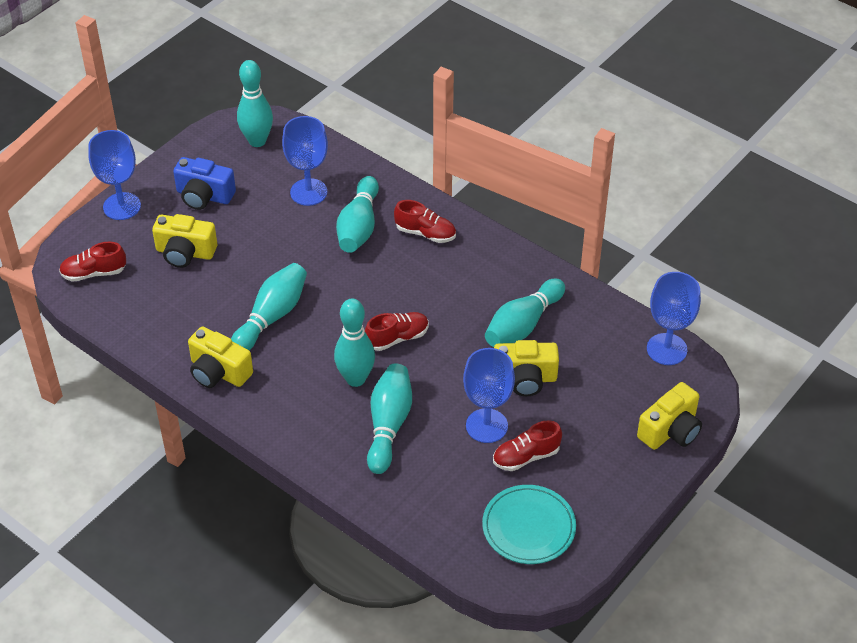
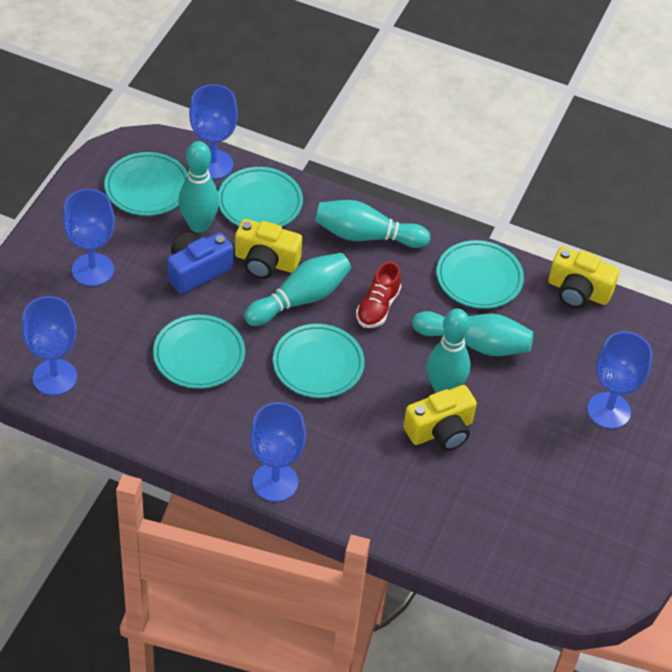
blue goblet: [88,130,141,220] [282,116,328,206] [463,348,515,443] [647,272,701,365] = 4 -> [22,296,77,395] [63,189,115,286] [189,84,238,179] [250,402,306,502] [587,332,652,429] = 5
red shoe: [59,242,126,282] [365,312,429,351] [394,200,456,243] [493,420,562,471] = 4 -> [356,261,401,328] = 1
turquoise bowling pin: [231,263,307,350] [237,60,273,147] [334,298,375,387] [336,176,379,253] [367,364,412,474] [485,278,565,347] = 6 -> [179,141,219,233] [244,253,351,326] [315,200,430,248] [412,311,534,356] [427,309,471,393] = 5
turquoise plate: [482,485,576,564] = 1 -> [104,152,188,216] [153,315,245,389] [218,167,303,227] [273,324,365,398] [436,240,524,309] = 5
yellow camera: [152,214,217,268] [188,326,253,388] [494,340,559,396] [637,382,702,450] = 4 -> [235,219,302,279] [403,385,477,451] [548,246,620,308] = 3

